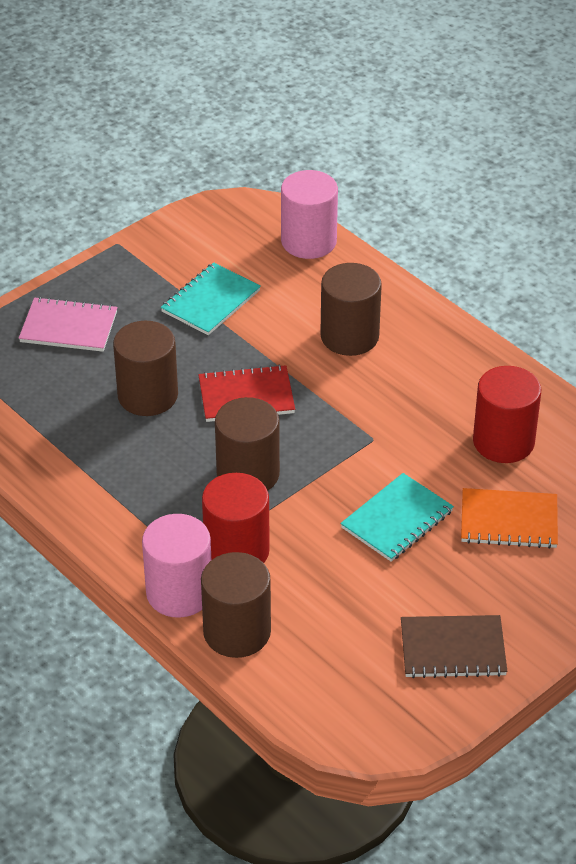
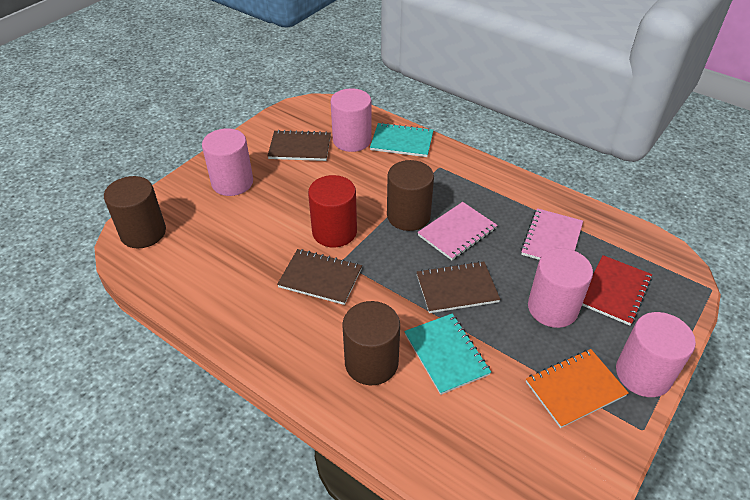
brown cylinder: [113,321,178,416] [201,552,271,658] [215,397,280,491] [320,263,382,356] = 4 -> [104,176,166,248] [343,301,400,385] [387,160,434,231] = 3
brown notebook: [401,615,507,678] = 1 -> [268,130,331,161] [277,249,362,305] [417,261,500,313] = 3
pink cylinder: [142,514,211,618] [281,170,338,259] = 2 -> [202,128,253,196] [331,88,372,152] [528,248,593,328] [616,312,696,397] = 4
pink notebook: [19,297,117,352] = 1 -> [417,202,497,260] [521,208,583,260] = 2
red cylinder: [202,473,270,563] [473,366,541,463] = 2 -> [308,175,357,247] = 1

